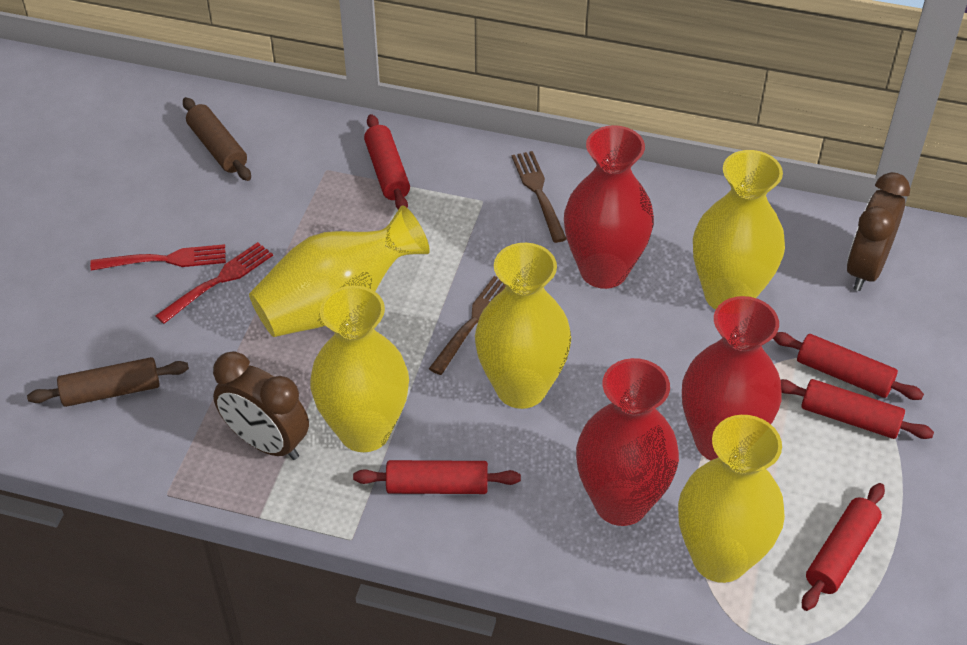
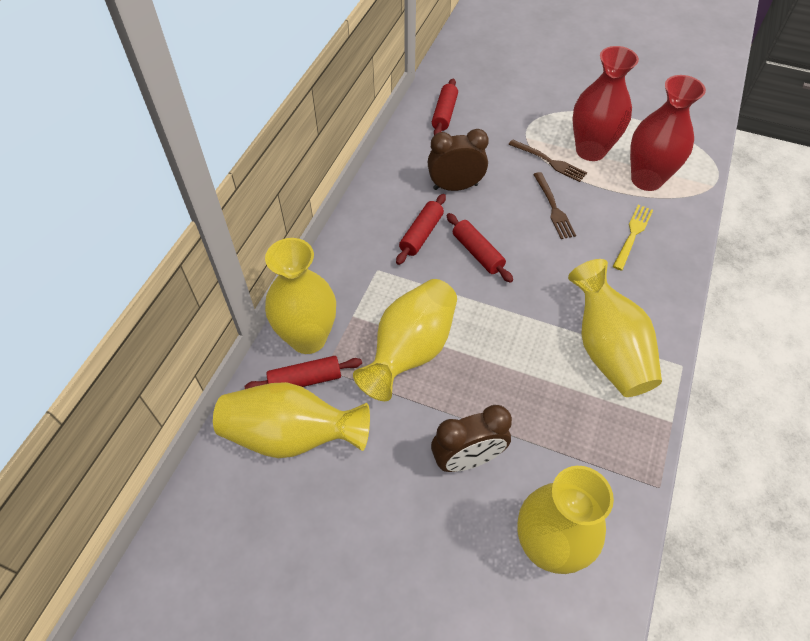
brown rolling pin: [27,357,189,407] [183,97,251,181] = 2 -> none = 0
red fork: [90,244,226,271] [155,242,273,324] = 2 -> none = 0
red rolling pin: [353,460,521,494] [364,114,410,210] [773,332,924,400] [781,379,934,439] [802,483,885,611] = 5 -> [244,356,362,389] [396,194,446,265] [432,78,458,135] [447,213,513,283] = 4
red vase: [564,125,654,289] [576,358,679,526] [682,296,782,460] = 3 -> [573,46,639,161] [630,75,706,191] = 2
yellow fork: none = 0 -> [613,205,653,271] = 1

